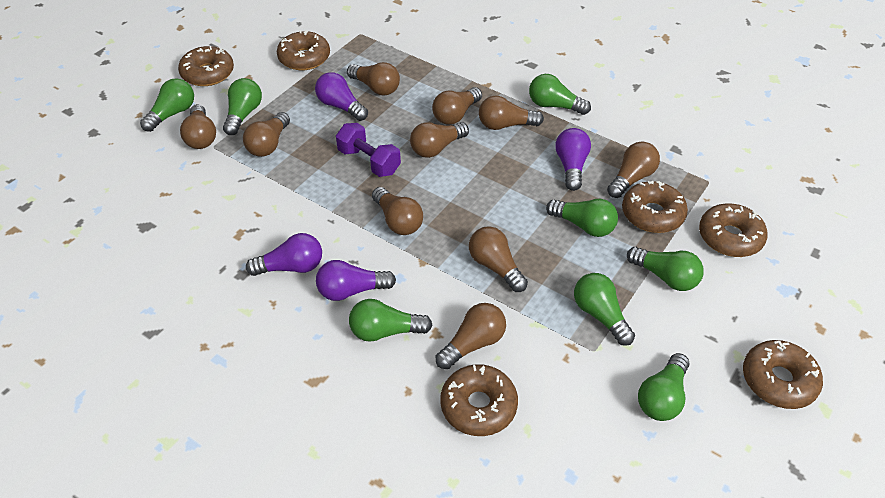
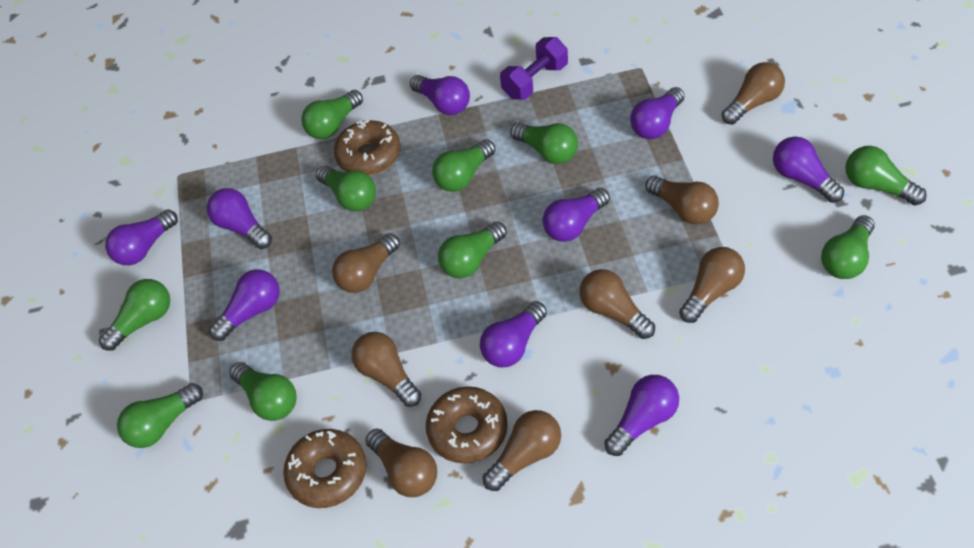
brown donut: [178,46,234,86] [277,30,330,70] [440,364,518,436] [622,181,688,233] [699,204,768,257] [743,340,823,409] = 6 -> [283,429,367,508] [334,120,401,175] [426,386,508,463] = 3
brown light bulb: [180,104,216,149] [243,112,290,157] [347,62,400,95] [372,187,423,235] [410,122,469,158] [432,87,482,125] [436,303,506,369] [469,226,528,292] [479,96,544,130] [607,142,660,198] = 10 -> [332,233,400,293] [351,332,422,407] [365,428,437,497] [483,410,561,491] [579,269,655,339] [645,175,719,225] [679,247,745,323] [721,62,785,125] = 8
green light bulb: [140,78,194,132] [223,78,262,135] [349,299,432,342] [529,74,591,115] [546,199,618,237] [574,273,635,346] [627,247,704,291] [638,353,689,421] = 8 -> [99,279,170,351] [117,383,203,448] [229,362,296,421] [301,90,363,139] [316,165,376,211] [432,139,496,192] [438,222,507,278] [510,122,578,164] [821,215,875,279] [845,146,927,206] = 10
purple light bulb: [246,233,322,276] [315,72,368,121] [316,260,396,301] [555,128,591,191] = 4 -> [105,209,178,265] [207,188,272,249] [209,269,280,341] [410,75,470,115] [480,301,547,367] [543,188,610,242] [604,375,679,456] [630,87,685,139] [773,136,844,203] = 9

